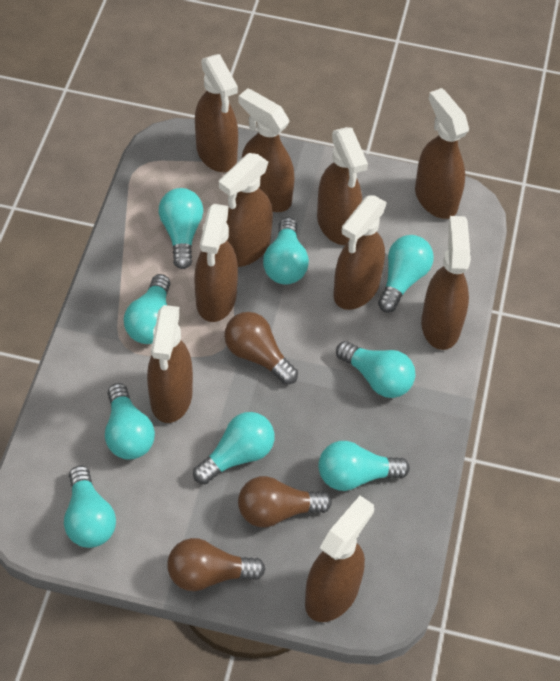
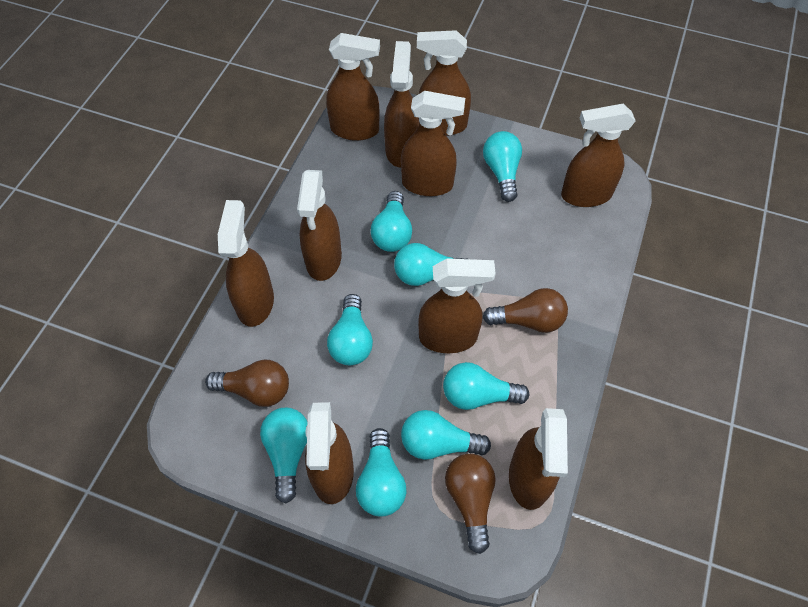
turquoise light bulb: [64,465,116,548] [105,383,155,460] [124,274,170,344] [159,188,203,269] [193,412,275,484] [263,217,309,284] [318,441,410,491] [336,341,415,398] [378,235,434,313] = 9 -> [260,408,308,503] [327,294,373,365] [356,428,406,516] [371,191,412,252] [394,243,467,286] [401,410,491,460] [443,362,529,410] [483,131,522,202] = 8

